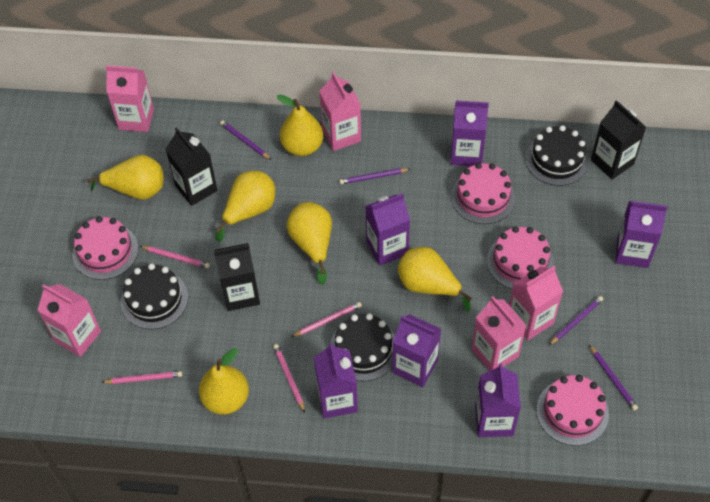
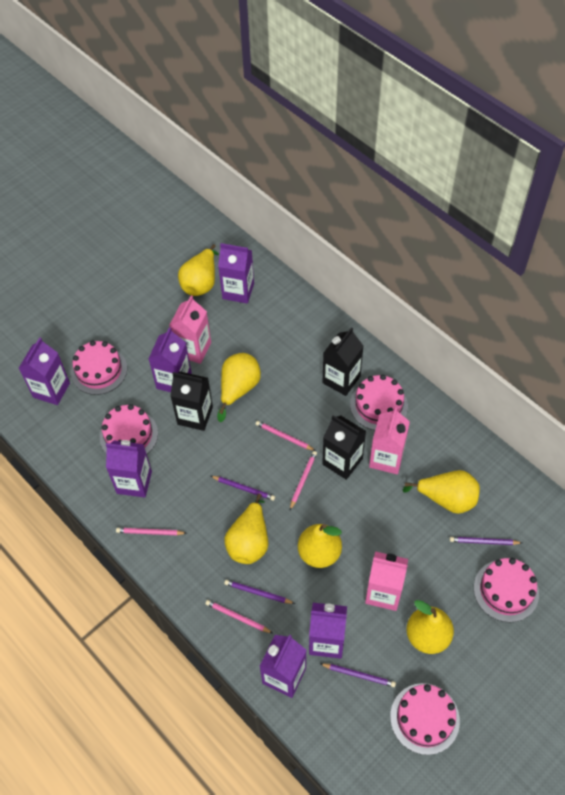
black cake: [121,263,188,329] [330,314,395,381] [525,125,589,186] = 3 -> none = 0
pink cake: [73,216,138,280] [451,163,515,224] [487,226,554,289] [537,375,609,446] = 4 -> [71,341,127,395] [100,404,158,454] [350,375,408,430] [390,683,460,755] [474,558,539,622] = 5
pink carton: [37,284,101,357] [106,65,154,132] [319,72,361,151] [472,296,527,371] [509,266,563,340] = 5 -> [169,296,211,364] [365,551,408,611] [369,407,410,475] = 3

